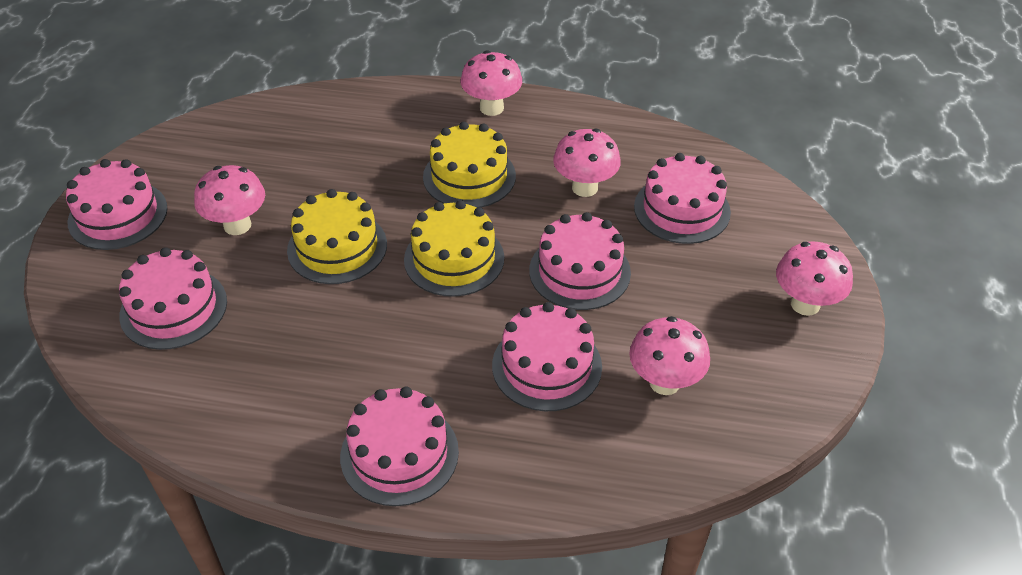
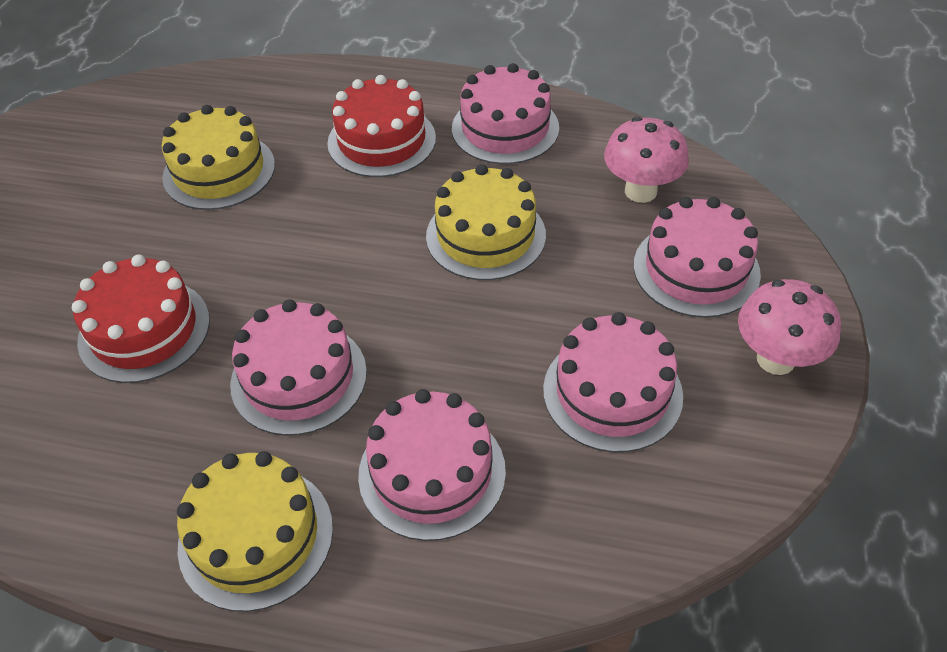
pink cake: [66,159,168,250] [119,247,227,350] [340,386,459,506] [492,302,602,411] [529,212,631,310] [634,153,731,244] = 6 -> [230,299,367,436] [358,389,506,541] [452,63,559,164] [543,312,683,452] [634,197,761,318] = 5
pink mushroom: [194,165,265,235] [461,50,522,116] [553,129,621,197] [629,316,710,395] [776,241,853,316] = 5 -> [604,117,689,203] [738,279,841,375] = 2
red cake: none = 0 -> [72,255,210,383] [327,75,436,177] = 2

